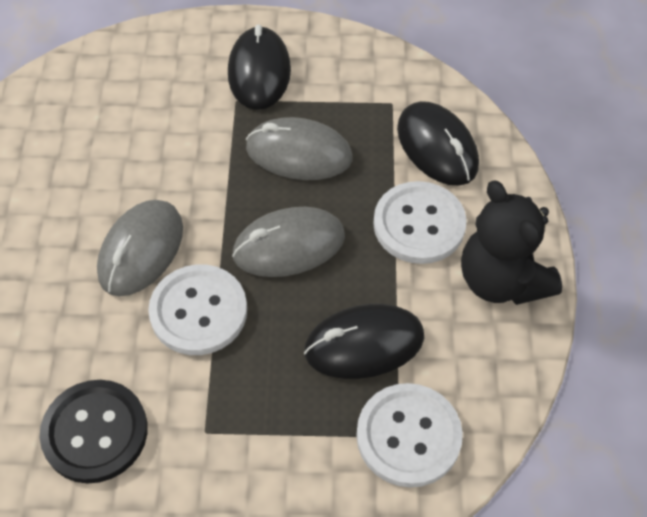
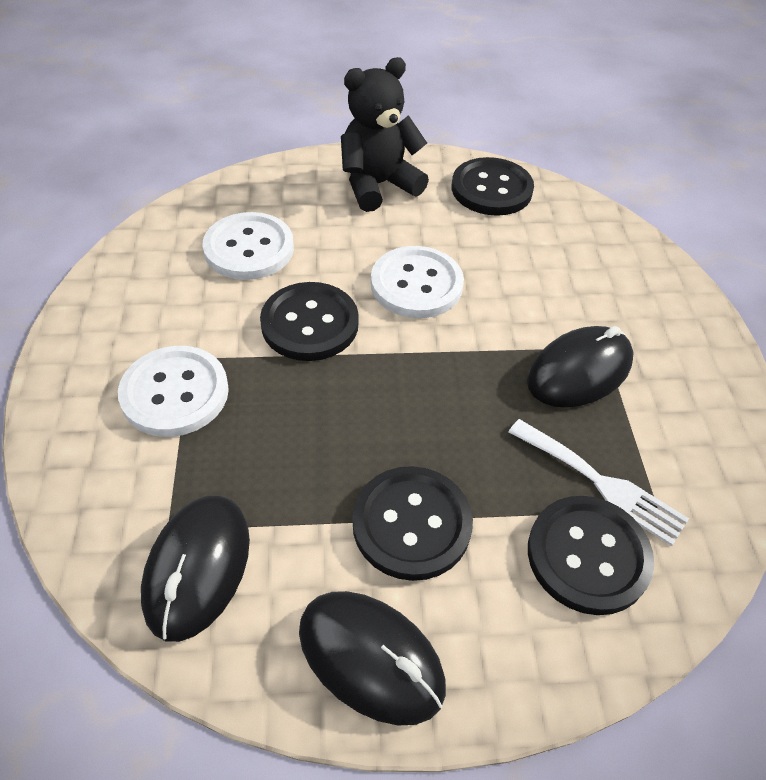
black button: [40,380,148,484] = 1 -> [260,282,359,361] [353,466,473,581] [452,157,534,216] [528,496,654,615] = 4
grey mouse: [97,200,183,296] [232,207,345,277] [246,117,353,180] = 3 -> none = 0
white fork: none = 0 -> [509,419,689,546] = 1

